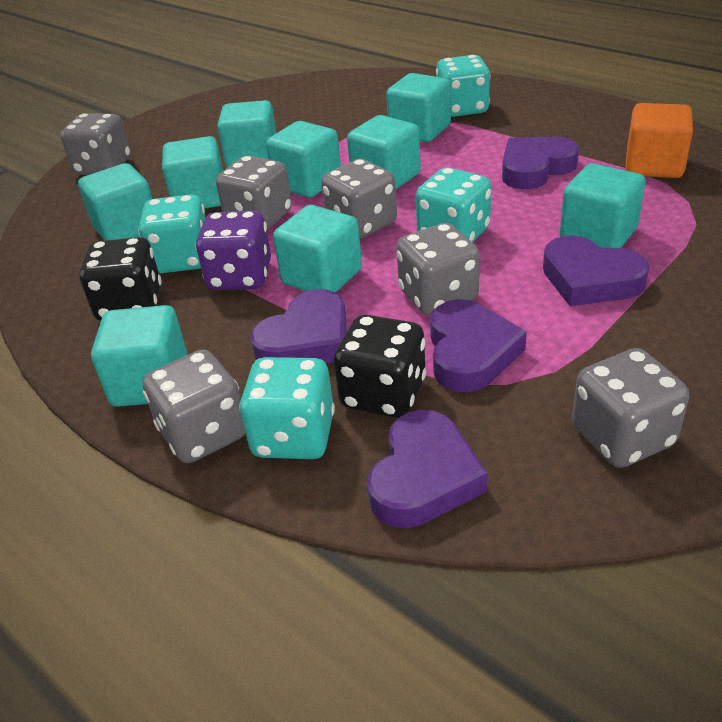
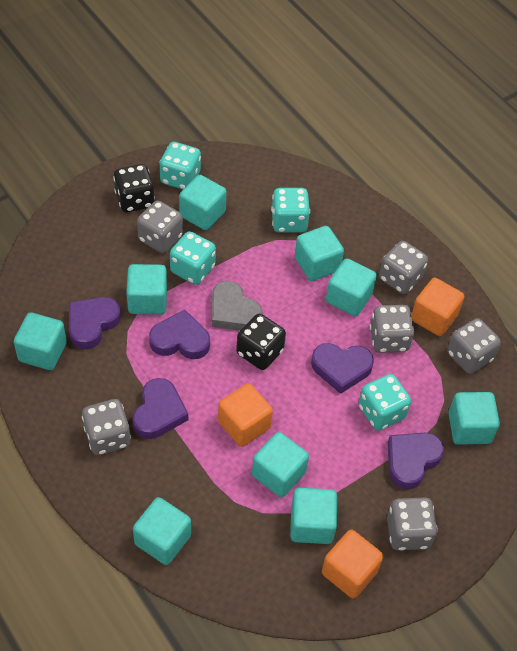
grey heart: none = 0 -> [212,281,263,331] = 1
orange cube: [625,103,693,178] = 1 -> [218,383,273,447] [322,530,384,599] [412,278,464,336] = 3
purple dice: [196,211,271,290] = 1 -> none = 0

